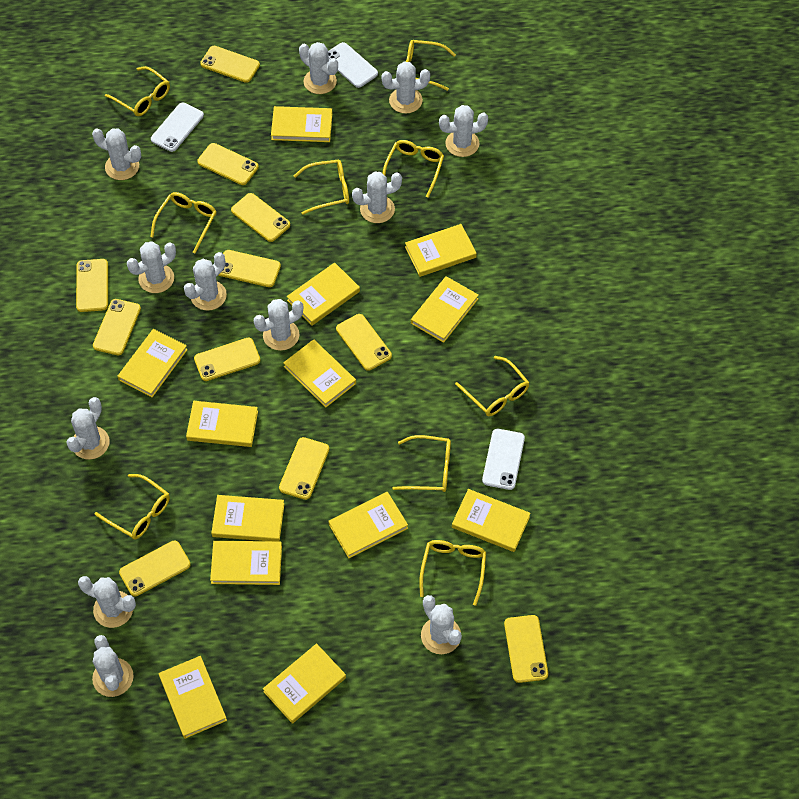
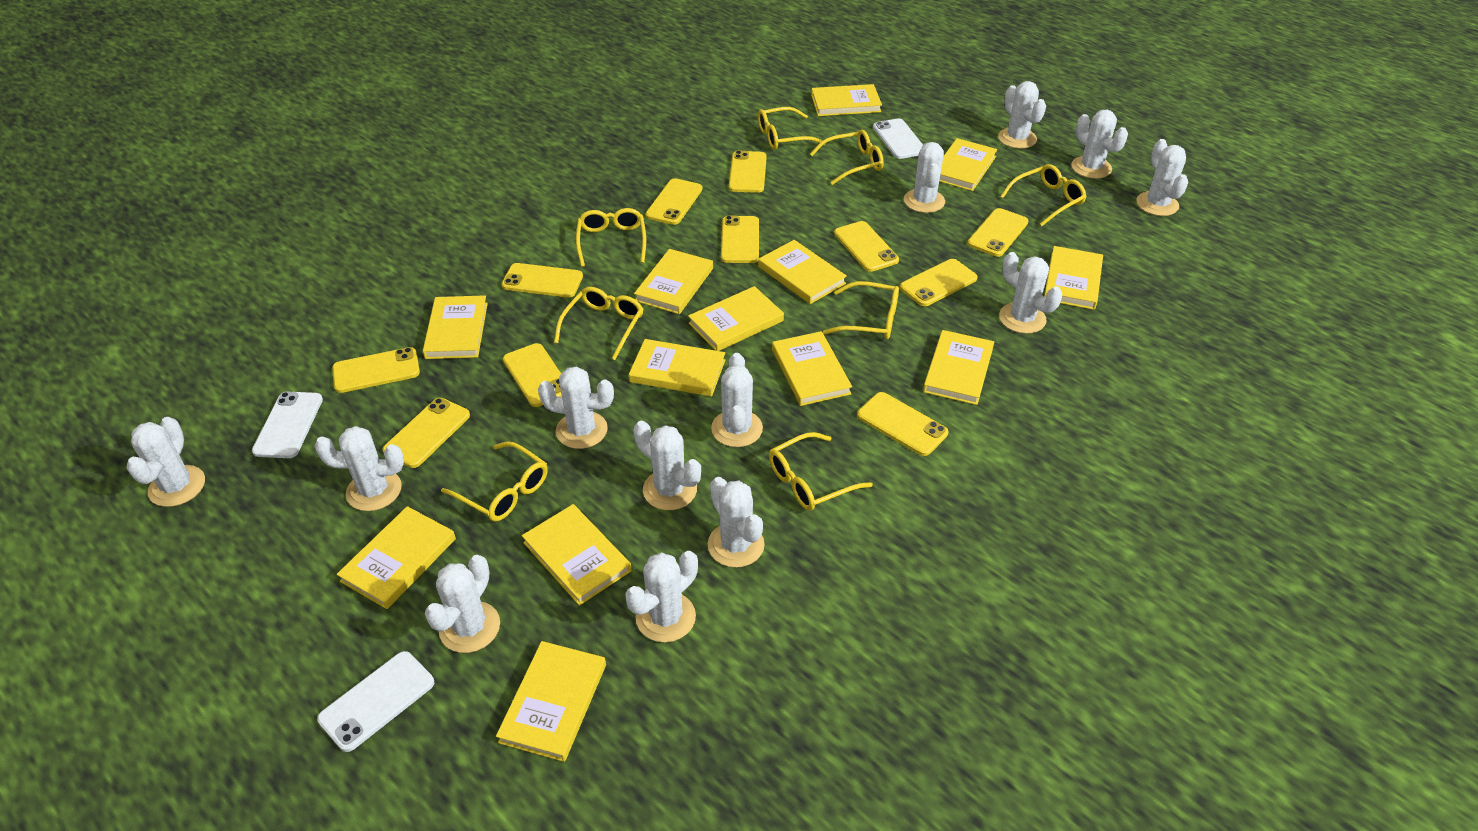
white cactus: [66,397,110,460] [78,576,136,628] [92,128,141,180] [92,635,134,697] [127,241,176,293] [184,252,227,311] [254,299,303,351] [299,42,338,94] [352,172,402,223] [381,61,430,114] [421,595,462,654] [439,105,488,157] = 12 -> [127,417,205,507] [314,426,404,511] [425,555,500,653] [538,366,614,449] [625,551,698,643] [634,421,701,510] [708,477,765,568] [711,353,763,447] [904,142,945,213] [998,81,1046,149] [999,252,1062,334] [1071,109,1128,179] [1136,139,1188,216] = 13
yellow glasses: [94,474,170,539] [105,66,170,116] [150,192,216,253] [293,160,349,215] [383,140,444,198] [392,435,451,492] [405,40,456,91] [419,540,486,606] [455,356,529,416] = 9 -> [441,441,548,521] [554,287,643,360] [576,208,646,267] [758,107,825,150] [769,432,873,511] [810,130,884,185] [823,281,899,339] [1000,164,1087,226] = 8

